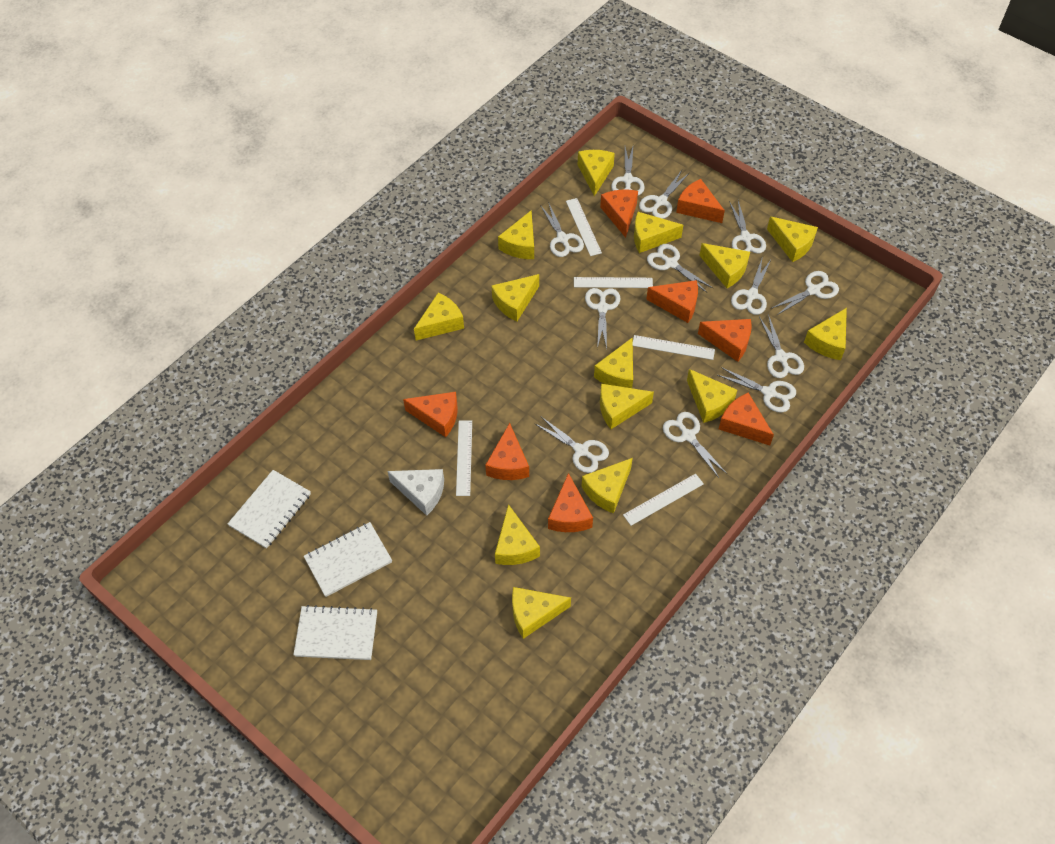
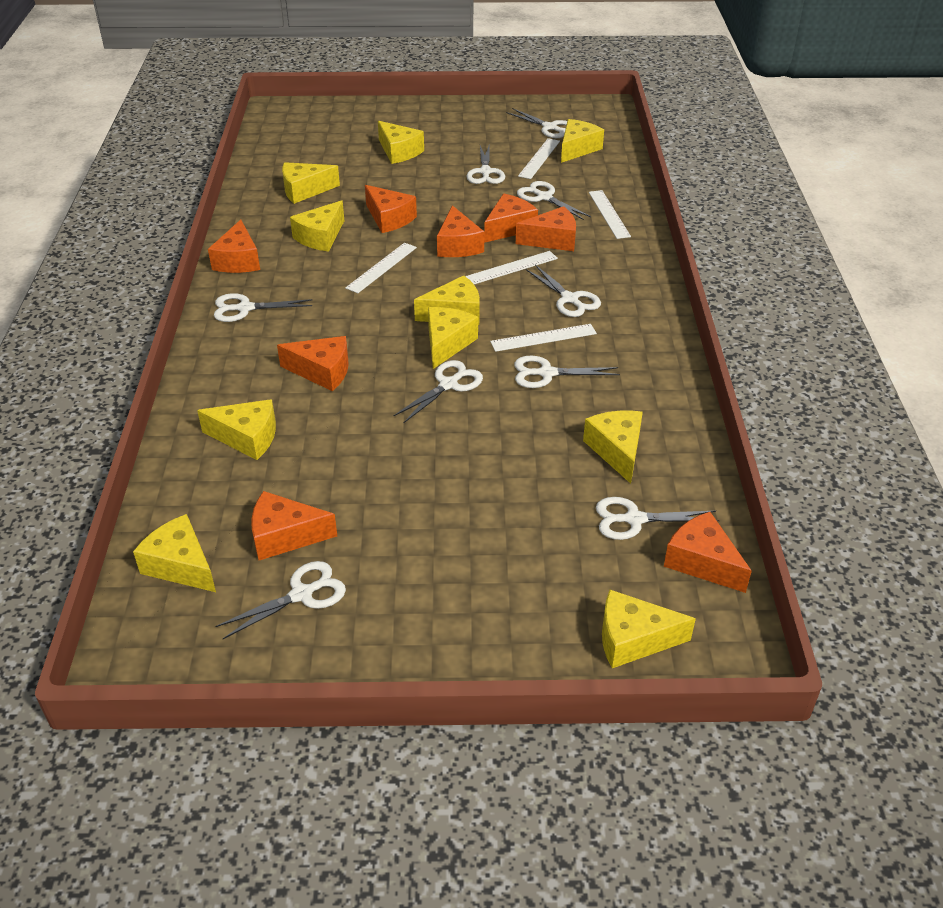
white cheese: [388,469,444,516] = 1 -> none = 0
white notebook: [228,470,311,549] [293,605,377,660] [304,522,392,597] = 3 -> none = 0
white scissors: [535,417,609,473] [540,202,584,257] [585,288,620,349] [611,147,645,195] [639,170,689,219] [647,244,713,293] [663,412,727,478] [717,367,796,412] [729,201,766,254] [731,256,771,315] [759,314,804,378] [772,271,839,316] = 12 -> [214,293,312,322] [215,561,346,639] [394,360,483,423] [466,143,505,184] [506,108,567,138] [514,356,620,388] [517,181,591,220] [526,265,601,317] [596,497,720,540] = 9
yellow cheese: [414,292,464,340] [491,274,539,321] [495,504,540,565] [498,210,534,259] [512,587,571,639] [578,150,615,196] [581,458,633,514] [594,338,633,388] [600,384,654,429] [634,212,683,253] [687,369,737,423] [699,243,750,288] [767,216,818,262] [804,308,847,360] = 14 -> [133,514,216,592] [197,399,276,460] [282,162,340,204] [290,200,344,252] [378,121,424,164] [414,276,480,325] [428,307,478,369] [561,119,604,163] [583,410,643,484] [602,590,696,668] = 10

